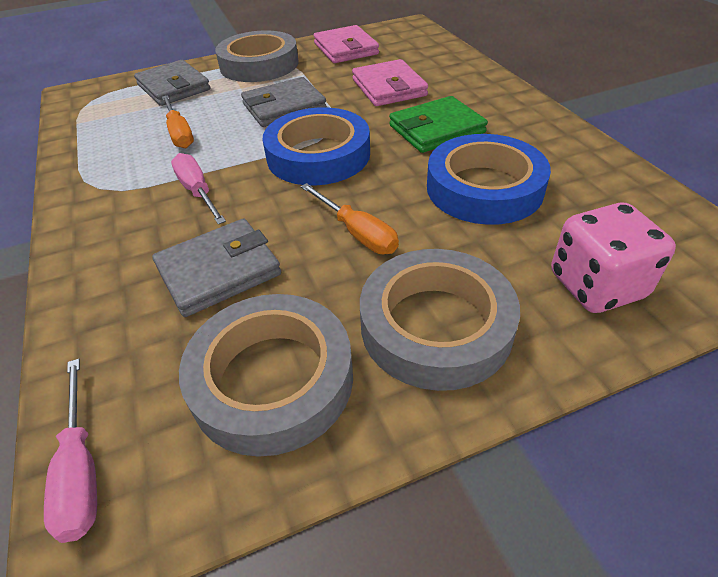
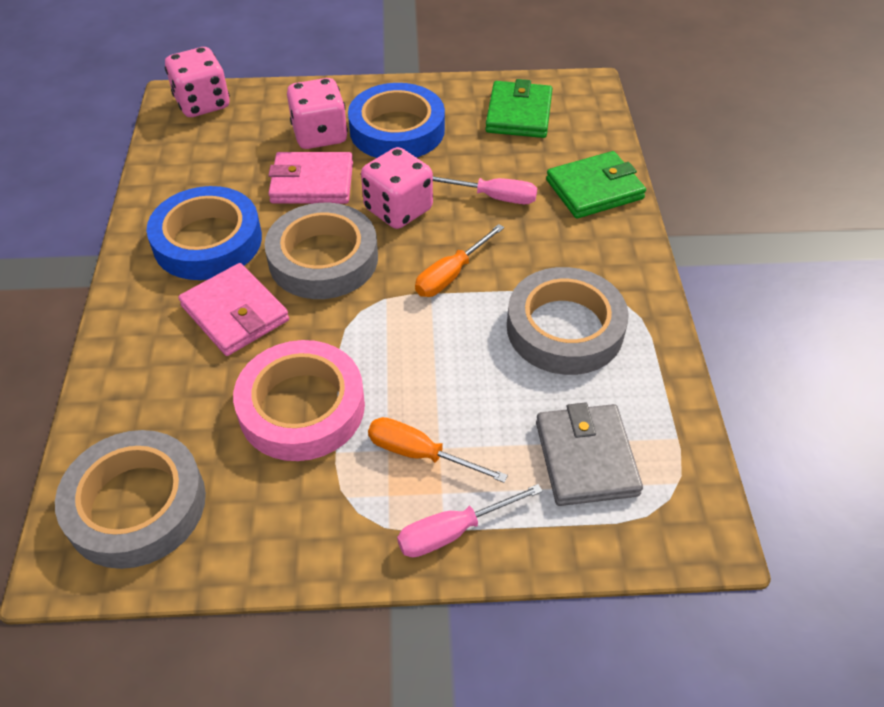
green wallet: [389,96,488,153] = 1 -> [485,79,553,138] [546,151,646,219] = 2
grey wallet: [134,60,211,106] [152,219,281,317] [241,77,327,127] = 3 -> [536,402,643,506] = 1
pink dice: [551,203,676,313] = 1 -> [165,47,230,117] [287,78,348,149] [361,147,433,229] = 3
pink tape: none = 0 -> [233,340,365,461] = 1

